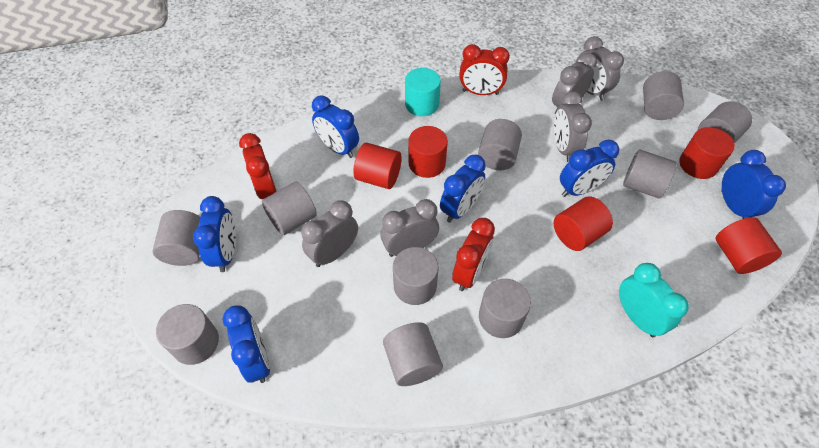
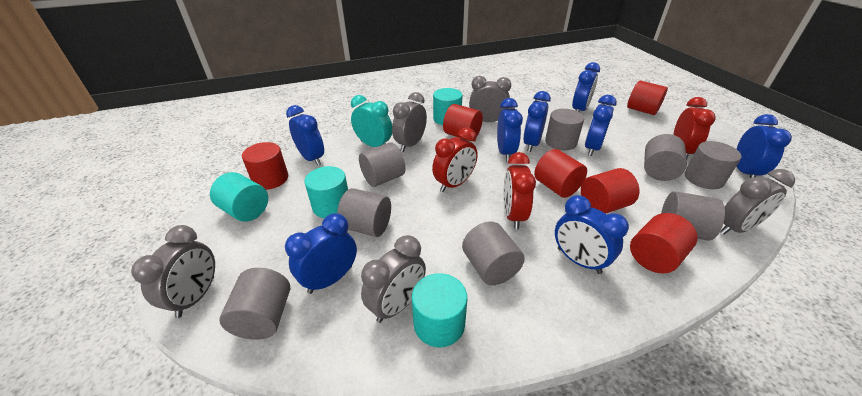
blue clock: [193,196,236,272] [222,305,270,383] [312,96,359,158] [440,155,486,223] [560,140,619,197] [721,150,786,219] = 6 -> [285,213,357,294] [286,105,324,166] [497,98,523,161] [523,91,551,152] [555,195,629,274] [572,62,600,112] [585,95,617,156] [737,114,792,178] = 8
grey cylinder: [153,210,200,266] [156,304,219,365] [262,182,317,235] [383,322,443,386] [393,247,439,305] [478,119,522,170] [479,279,531,338] [623,150,677,198] [643,71,684,120] [698,101,752,144] = 10 -> [219,268,290,340] [337,188,391,237] [359,142,406,187] [462,221,525,285] [545,109,584,150] [644,134,687,181] [661,191,725,241] [685,141,741,189] = 8
red cylinder: [354,142,402,189] [408,126,448,178] [554,196,613,251] [679,127,735,179] [716,217,782,274] = 5 -> [242,142,288,190] [443,104,483,141] [534,149,587,198] [581,168,639,214] [627,80,668,115] [630,213,698,273] = 6
turquoise cylinder: [405,68,441,116] = 1 -> [210,172,268,222] [305,166,348,218] [412,273,467,347] [433,88,462,125] = 4

